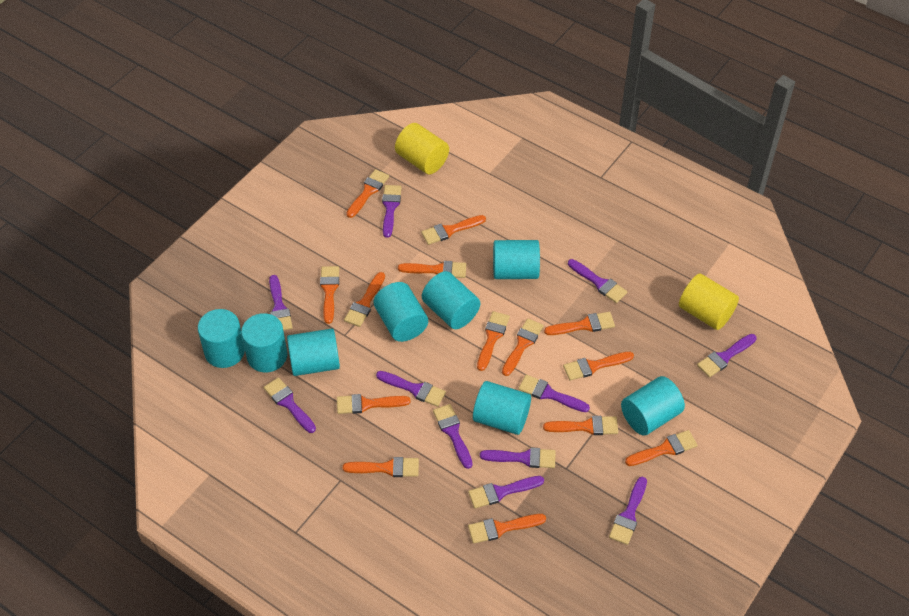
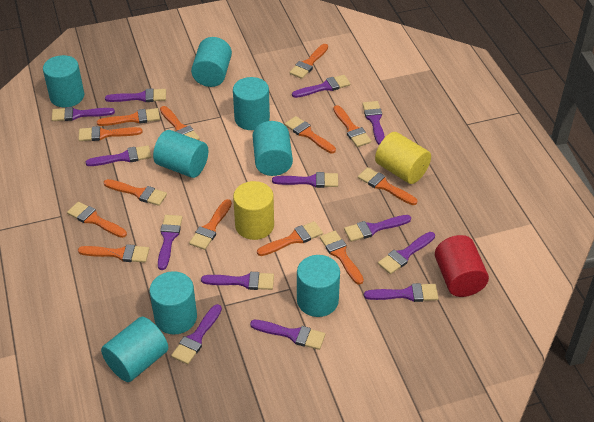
orange brush: [320,266,339,324] [337,394,411,414] [343,457,419,477] [344,272,385,327] [346,169,389,218] [398,261,466,278] [421,215,486,245] [468,514,546,544] [477,311,510,371] [502,319,544,376] [543,416,618,435] [544,312,615,335] [563,352,634,381] [625,430,698,466] = 14 -> [67,202,127,238] [78,126,143,141] [78,244,149,263] [97,108,160,126] [104,179,167,206] [160,106,200,140] [189,199,232,250] [257,221,323,256] [285,116,336,153] [289,44,328,79] [320,231,364,285] [333,105,371,147] [358,167,417,205] = 13
purple brush: [264,377,316,433] [269,275,293,331] [376,371,446,407] [382,185,402,238] [433,404,473,469] [468,476,544,508] [480,447,556,468] [518,375,590,412] [568,259,627,303] [609,477,647,545] [697,334,757,377] = 11 -> [52,107,115,121] [85,145,151,166] [105,88,166,102] [158,215,183,270] [171,304,222,364] [201,272,274,290] [250,320,325,350] [272,172,338,188] [292,75,350,98] [344,215,411,242] [362,101,385,145] [364,283,438,302] [378,232,435,274] = 13
red cylinder: none = 0 -> [435,235,489,297] = 1

